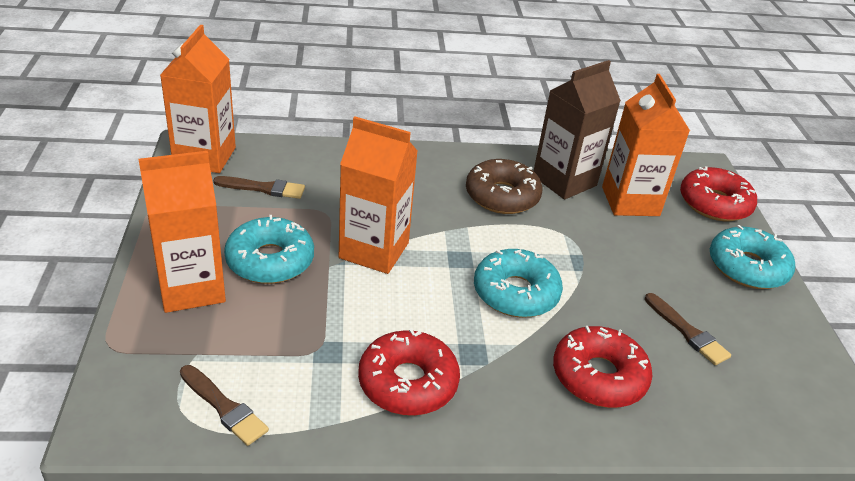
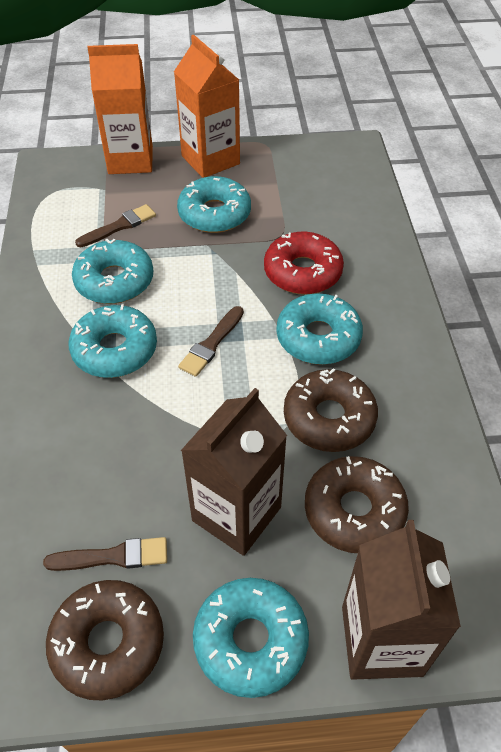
brown carton: [534,60,621,200] = 1 -> [181,388,287,556] [342,520,461,680] = 2
brown donut: [466,159,542,214] = 1 -> [46,580,164,700] [284,368,378,452] [305,456,409,553] = 3
orange carton: [139,151,226,313] [160,25,236,173] [339,117,418,274] [602,74,690,216] = 4 -> [87,44,153,174] [174,35,240,178] = 2
red donut: [358,329,460,416] [553,326,653,408] [680,166,757,221] = 3 -> [264,232,344,294] = 1
turquoise donut: [224,215,314,284] [474,249,563,318] [710,225,795,289] = 3 -> [68,304,157,378] [72,239,153,304] [177,176,251,233] [193,578,309,698] [277,293,363,365] = 5

